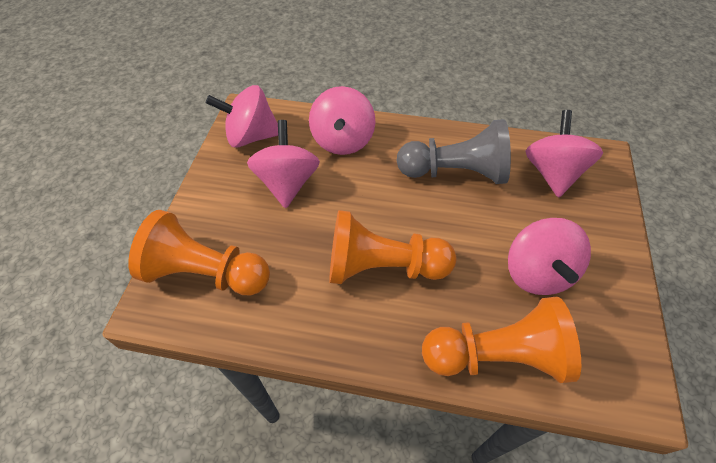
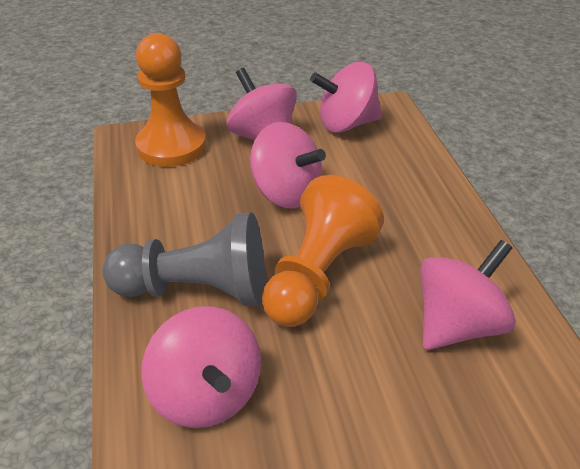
orange pawn: [128,210,270,295] [329,210,456,284] [422,297,581,383] = 3 -> [135,33,206,167] [262,175,384,327] = 2

